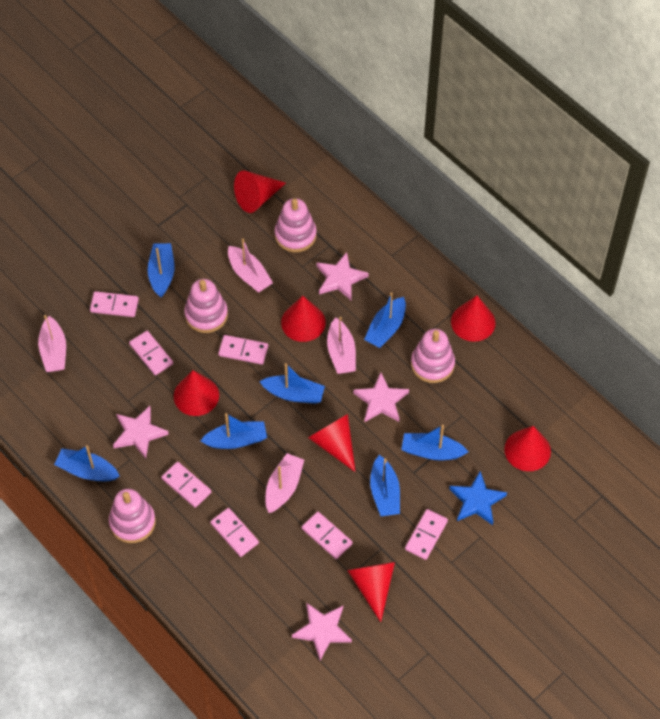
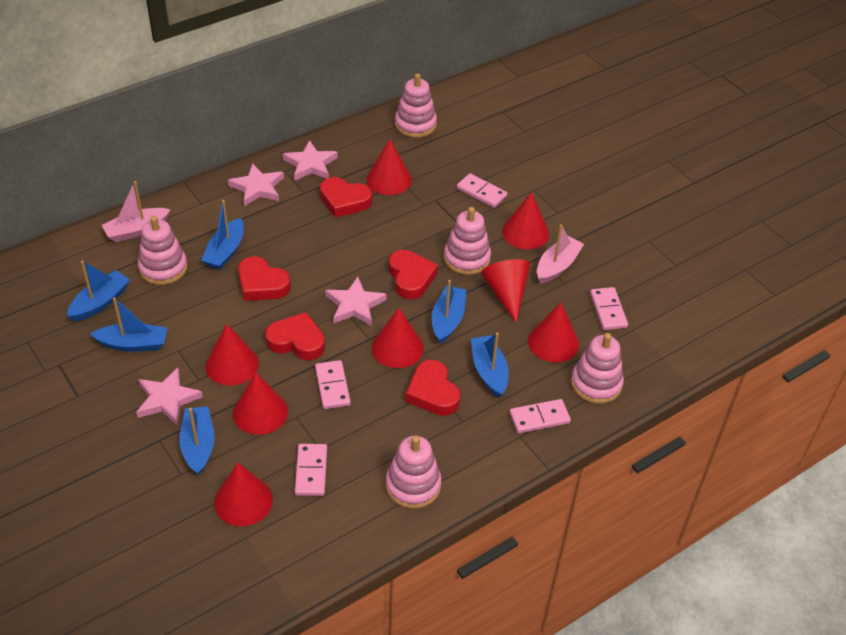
blue boat: [54,445,120,481] [148,243,175,297] [200,413,267,449] [259,363,325,404] [364,292,406,348] [370,455,400,516] [401,425,468,460] = 7 -> [67,260,130,321] [90,297,167,352] [179,406,215,475] [201,200,244,270] [432,280,466,344] [471,332,509,398] = 6
blue star: [449,471,507,525] = 1 -> none = 0
pink boat: [38,315,66,372] [228,238,273,293] [265,453,304,513] [327,317,356,374] = 4 -> [102,181,171,242] [537,224,584,284] = 2
pink domino: [90,291,139,317] [129,331,173,375] [161,462,211,508] [210,508,259,557] [218,335,268,365] [302,512,353,559] [405,509,448,560] = 7 -> [295,444,327,496] [315,360,351,409] [457,173,508,208] [510,399,571,433] [590,287,628,330] = 5
pink stacking toy: [109,489,156,543] [184,279,228,333] [275,198,317,252] [411,329,455,383] = 4 -> [138,216,187,285] [386,435,442,509] [395,73,437,138] [444,207,491,275] [571,333,624,404] = 5
red cone: [174,370,219,416] [234,170,286,213] [281,296,326,342] [308,414,356,472] [347,562,395,622] [451,296,496,342] [504,426,551,471] = 7 -> [205,324,259,386] [214,463,273,526] [233,373,288,435] [367,139,412,195] [372,308,424,368] [481,259,530,323] [502,192,549,249] [528,303,579,362] = 8
red heart: none = 0 -> [238,256,291,301] [265,312,325,360] [320,177,372,218] [389,250,438,299] [406,360,461,416] = 5

